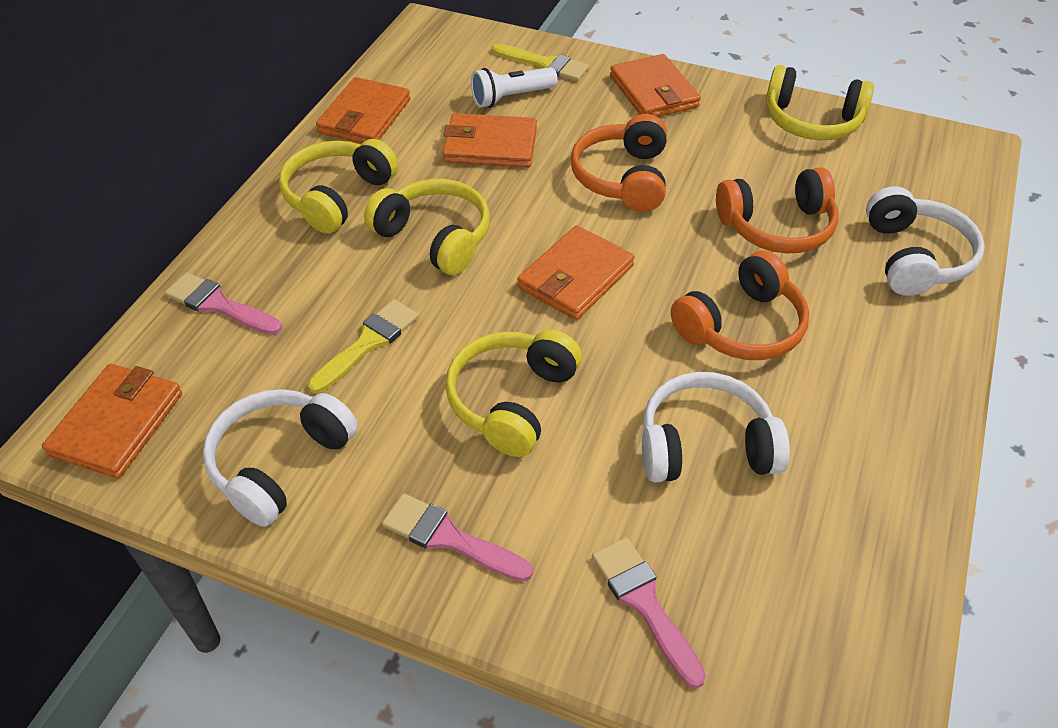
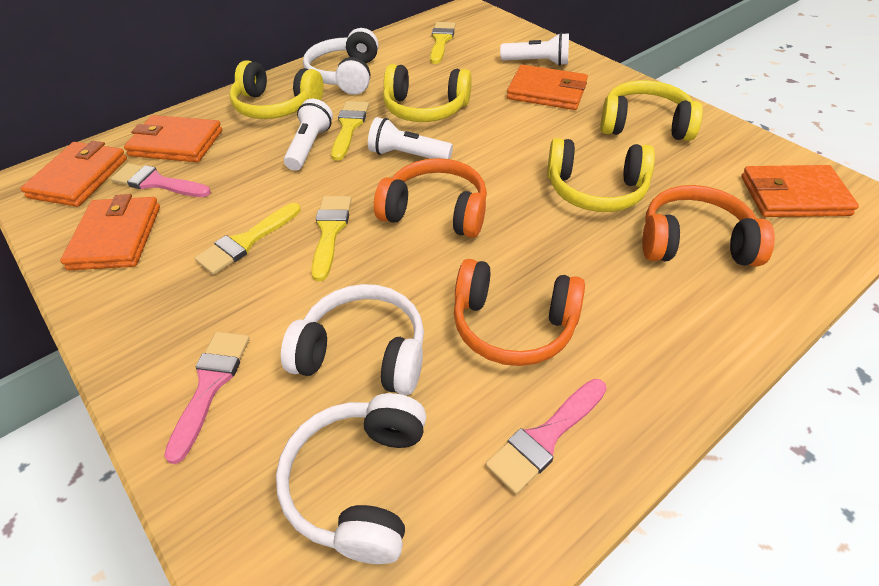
white flashlight: [471,67,558,108] = 1 -> [284,99,333,171] [368,117,453,159] [500,33,569,66] = 3
yellow brush: [308,299,419,393] [492,43,589,81] = 2 -> [195,203,301,275] [311,196,352,281] [331,101,369,161] [430,22,456,64] = 4

